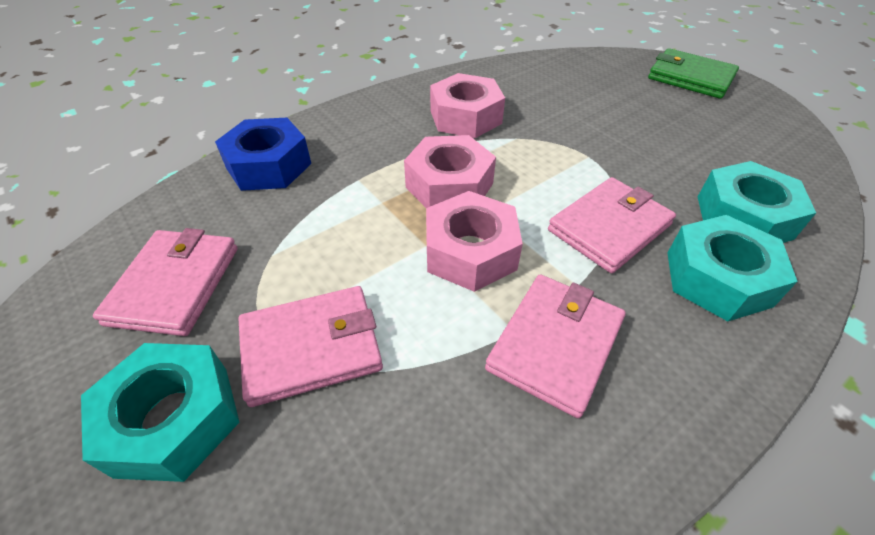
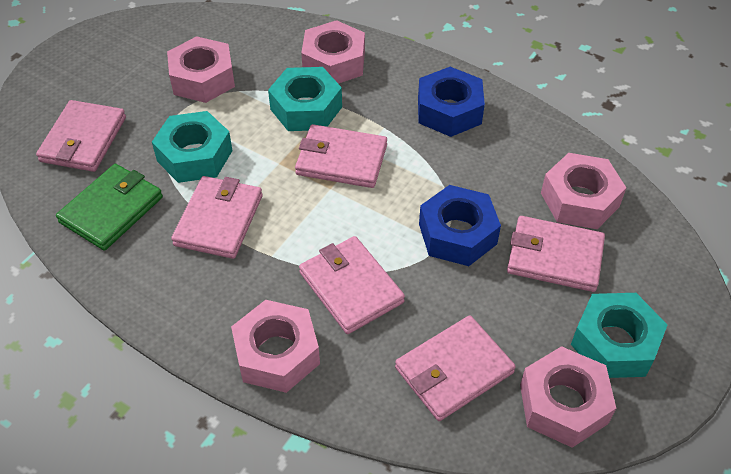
blue nut: [215,118,311,191] = 1 -> [418,67,485,137] [419,185,501,266] = 2
pink nut: [404,135,496,208] [426,191,523,292] [430,73,505,138] = 3 -> [167,36,235,103] [231,300,320,393] [301,20,365,84] [520,346,616,448] [541,153,626,229] = 5
pink wallet: [93,228,238,336] [238,286,383,407] [485,274,626,418] [548,177,676,273] = 4 -> [36,100,126,172] [171,176,263,259] [295,124,387,188] [299,236,405,334] [395,315,516,421] [507,216,605,292] = 6

